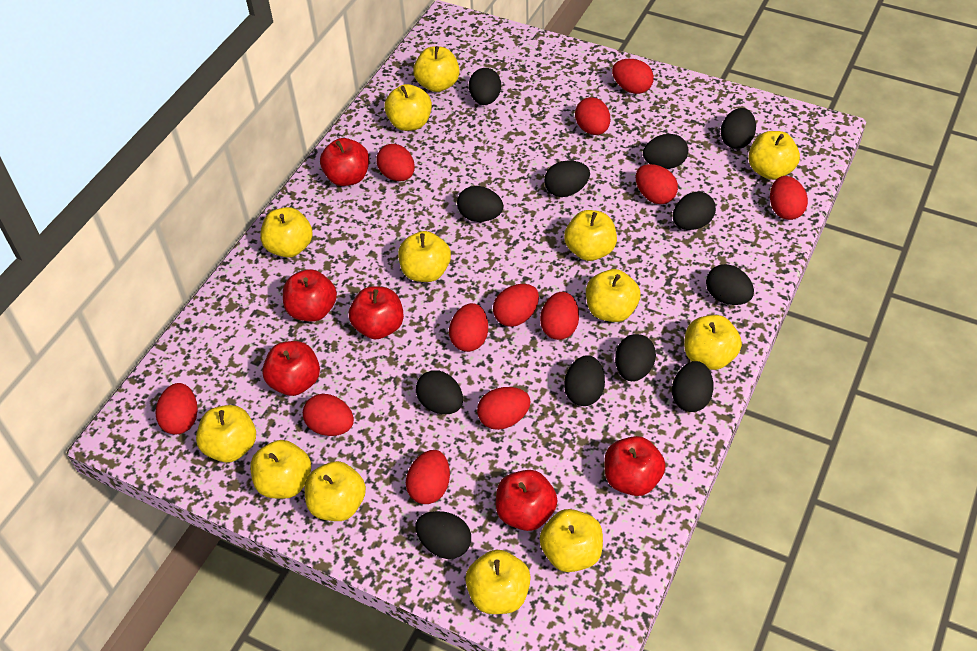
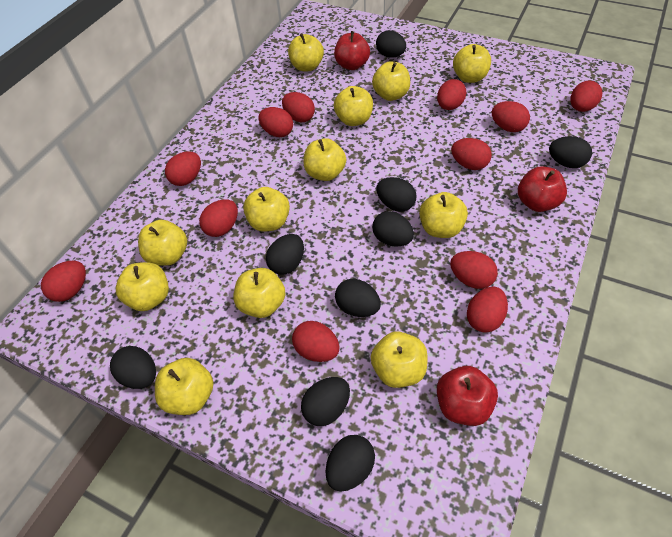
black egg: [415,511,471,559] [416,370,463,414] [457,186,504,222] [469,68,501,105] [544,161,590,197] [564,355,605,406] [615,334,656,381] [643,134,688,169] [672,361,714,412] [673,192,716,230] [706,264,754,305] [721,108,756,149] = 12 -> [110,346,156,389] [266,234,304,275] [301,377,350,426] [326,435,375,492] [335,279,381,317] [372,211,414,246] [376,30,406,58] [377,177,416,212] [549,136,592,168] = 9
red apple: [262,341,320,396] [283,269,337,322] [320,138,369,186] [349,286,404,340] [496,470,558,531] [605,436,666,496] = 6 -> [334,31,370,70] [437,366,498,426] [518,166,567,212] = 3
yellow apple: [196,405,256,462] [250,440,311,499] [260,207,313,258] [304,461,366,521] [384,84,432,131] [398,231,451,282] [413,46,460,92] [465,549,531,614] [539,509,603,572] [564,210,617,261] [586,269,641,322] [684,315,742,370] [748,131,800,180] = 13 -> [116,262,169,311] [138,220,187,266] [155,358,213,415] [234,268,286,318] [243,187,290,231] [288,33,324,71] [304,138,346,181] [334,86,373,126] [371,331,428,388] [372,61,410,101] [419,192,468,238] [453,44,491,83] = 12

